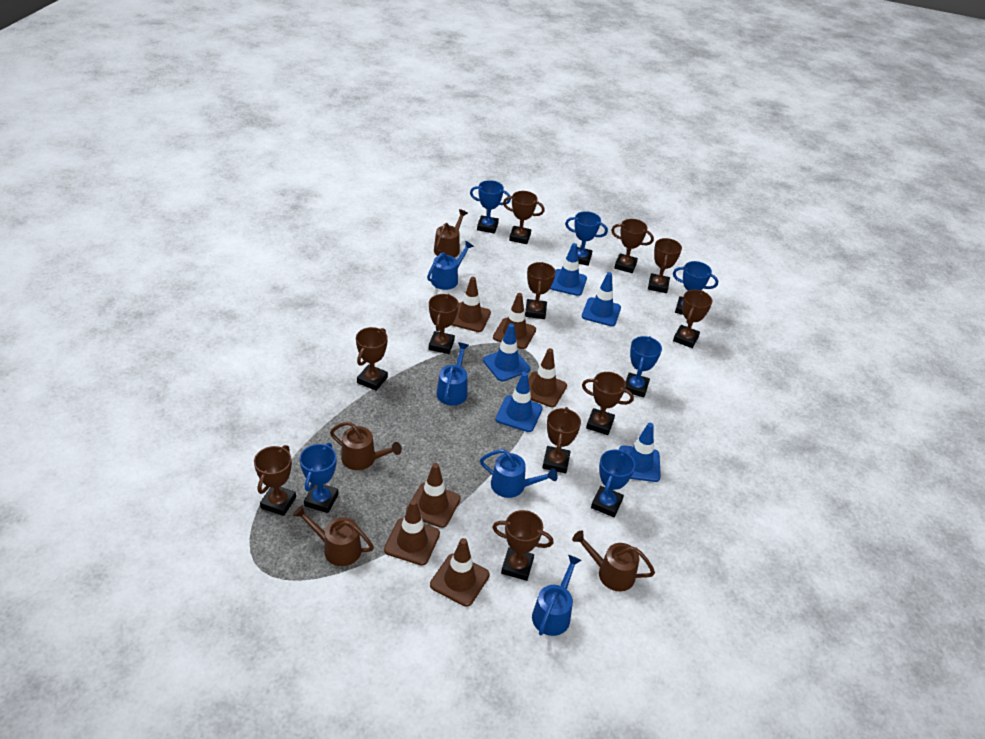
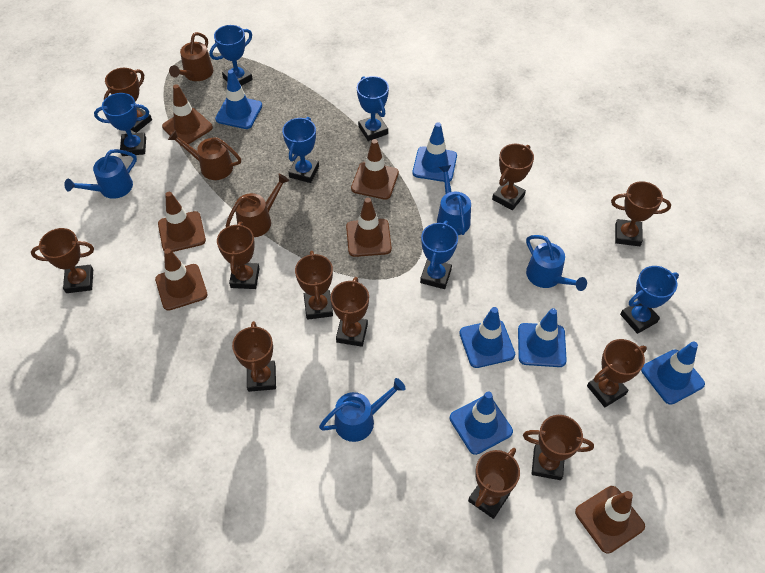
blue traffic cone: [483,324,530,381] [496,372,543,432] [550,243,587,296] [582,272,621,326] [619,423,661,482] = 5 -> [215,70,262,129] [412,122,457,182] [450,392,513,455] [459,307,515,368] [518,308,567,367] [641,341,705,405] = 6
brown watering can: [293,505,374,566] [330,422,402,470] [434,209,468,258] [572,530,655,591] = 4 -> [168,130,241,180] [169,32,213,81] [226,174,290,237] = 3

